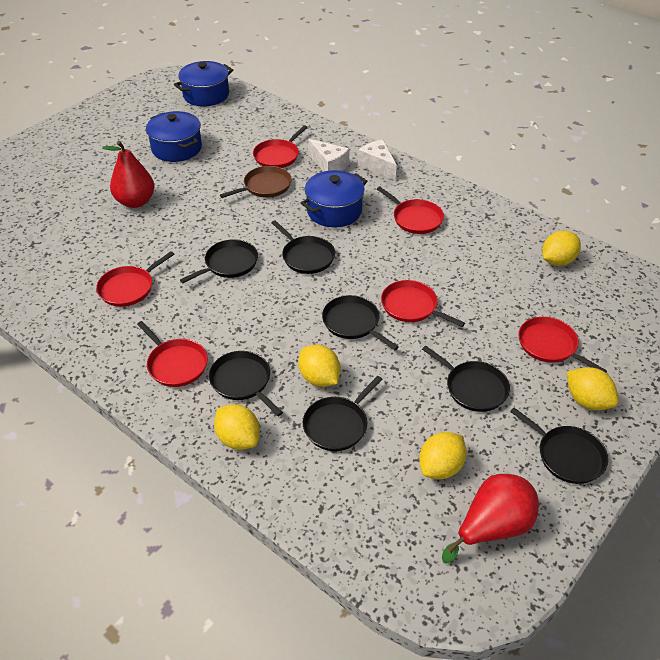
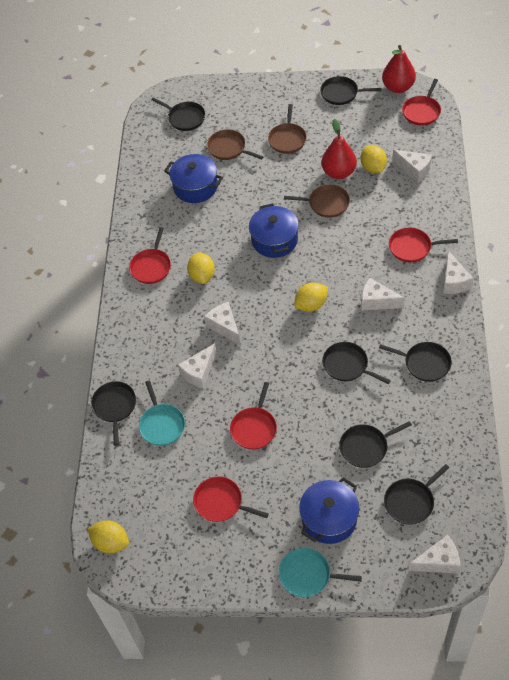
brown pan: [220,166,292,198] = 1 -> [207,129,264,160] [268,104,307,154] [284,185,350,218] = 3
red pan: [96,251,175,307] [137,321,208,387] [253,125,308,168] [377,187,444,234] [381,280,465,327] [518,317,607,373] = 6 -> [129,227,171,284] [193,477,269,522] [230,382,277,450] [389,228,458,262] [402,79,441,126] = 5
turquoise pan: none = 0 -> [139,380,185,446] [279,548,362,597] = 2
white cheese: [308,139,349,172] [358,140,397,181] = 2 -> [178,343,217,389] [204,302,240,345] [361,278,405,310] [392,150,432,183] [408,535,460,574] [443,250,474,294] = 6
yellow lemon: [214,404,260,450] [298,345,340,387] [419,432,467,479] [542,230,581,266] [567,367,619,410] = 5 -> [87,520,129,554] [187,252,215,284] [294,283,328,312] [361,145,387,173] = 4

